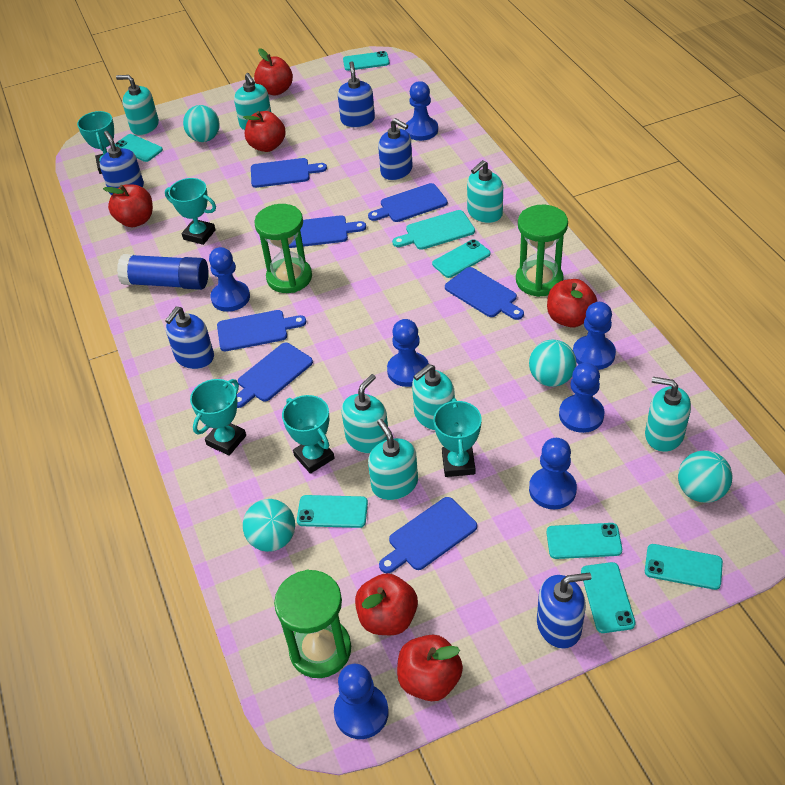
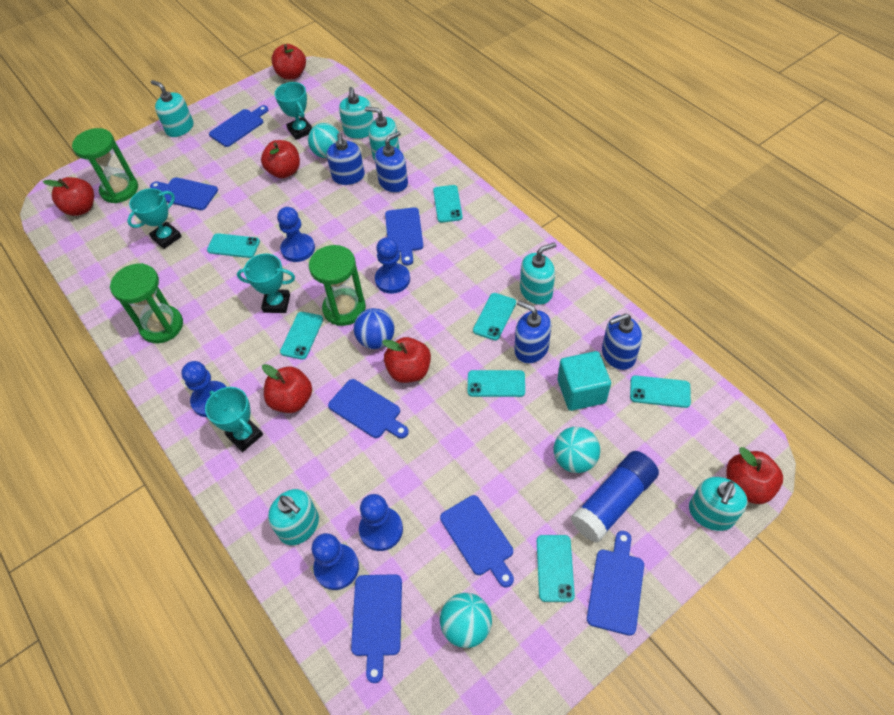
blue ball: none = 0 -> [354,308,395,349] = 1
blue pawn: [209,247,250,312] [334,664,389,739] [387,319,429,387] [405,81,438,141] [529,438,577,509] [559,363,604,433] [573,302,616,370] = 7 -> [181,361,226,417] [277,207,315,262] [311,533,359,590] [359,494,403,551] [375,237,410,294] = 5
blue soap dispenser: [100,131,144,196] [165,307,214,369] [338,61,375,128] [378,118,413,180] [537,573,591,649] = 5 -> [327,133,365,185] [375,131,408,193] [514,300,551,363] [602,314,642,370] = 4
turquoise ball: [183,105,220,142] [243,499,295,552] [529,340,577,387] [678,450,732,503] = 4 -> [308,123,339,158] [440,593,492,648] [554,427,600,473] = 3
turquoise cube: none = 0 -> [558,351,611,411] = 1
turquoise cutting board: [392,210,475,250] = 1 -> none = 0
turquoise soap dispenser: [116,75,159,135] [234,73,271,130] [341,374,388,454] [368,419,418,500] [412,364,455,430] [467,160,503,223] [645,377,691,452] = 7 -> [151,80,194,137] [268,489,319,545] [339,87,374,139] [365,107,400,160] [520,242,556,305] [689,477,748,531] = 6
turquoise trophy: [77,111,114,174] [165,178,216,245] [190,379,246,456] [282,395,334,474] [433,398,482,477] = 5 -> [127,188,182,249] [205,387,263,452] [237,254,295,313] [275,82,312,140] = 4

